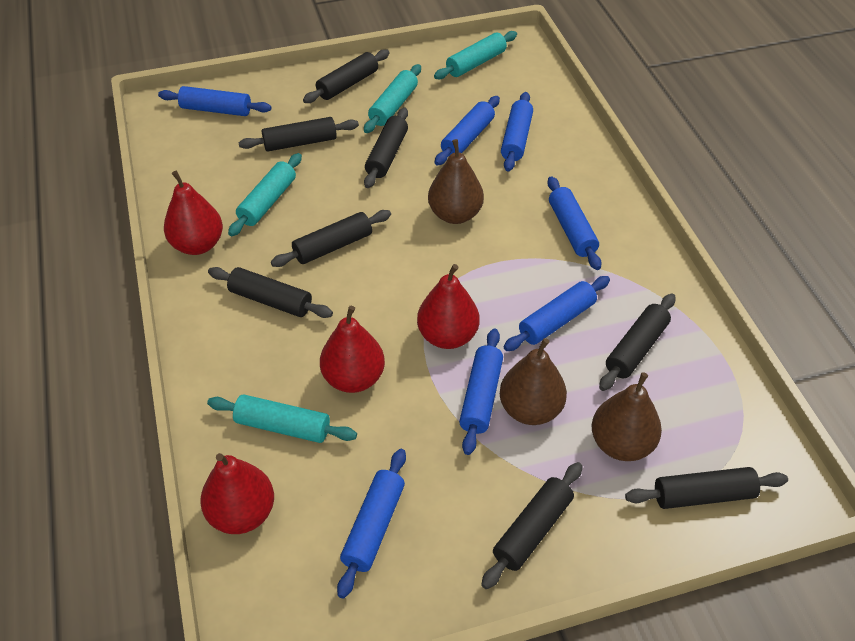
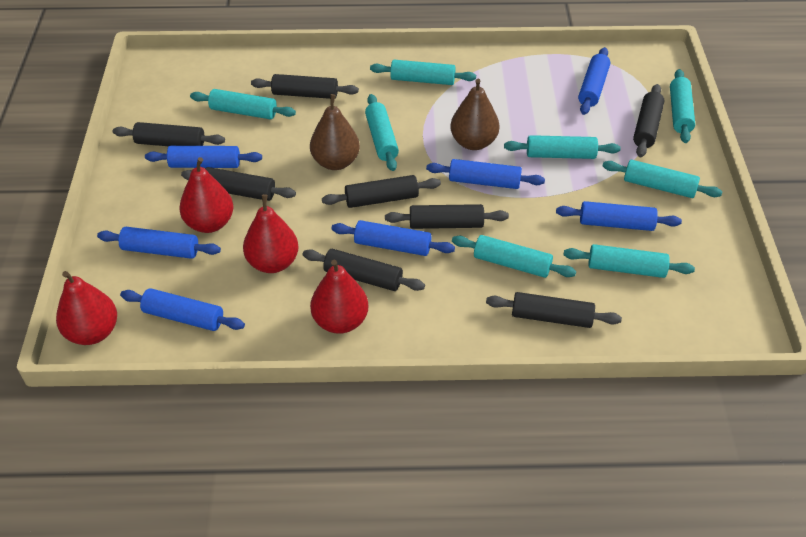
brown pear: [428,139,484,224] [500,338,567,425] [592,372,662,461] = 3 -> [310,94,360,170] [450,79,500,150] = 2
turquoise rolling pin: [207,395,357,443] [228,153,302,236] [364,64,421,133] [434,31,517,79] = 4 -> [190,89,296,119] [365,94,399,171] [370,60,476,85] [452,235,576,278] [504,135,621,159] [564,244,695,278] [603,160,722,198] [670,69,695,143] = 8

